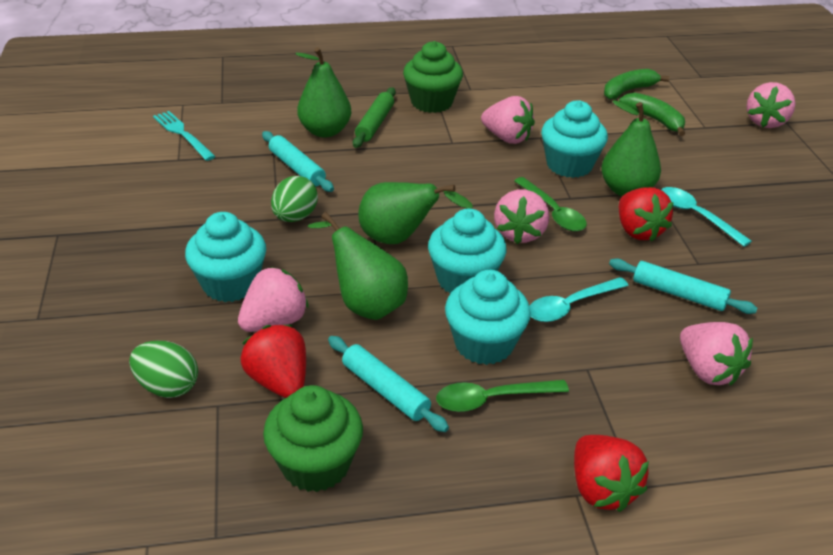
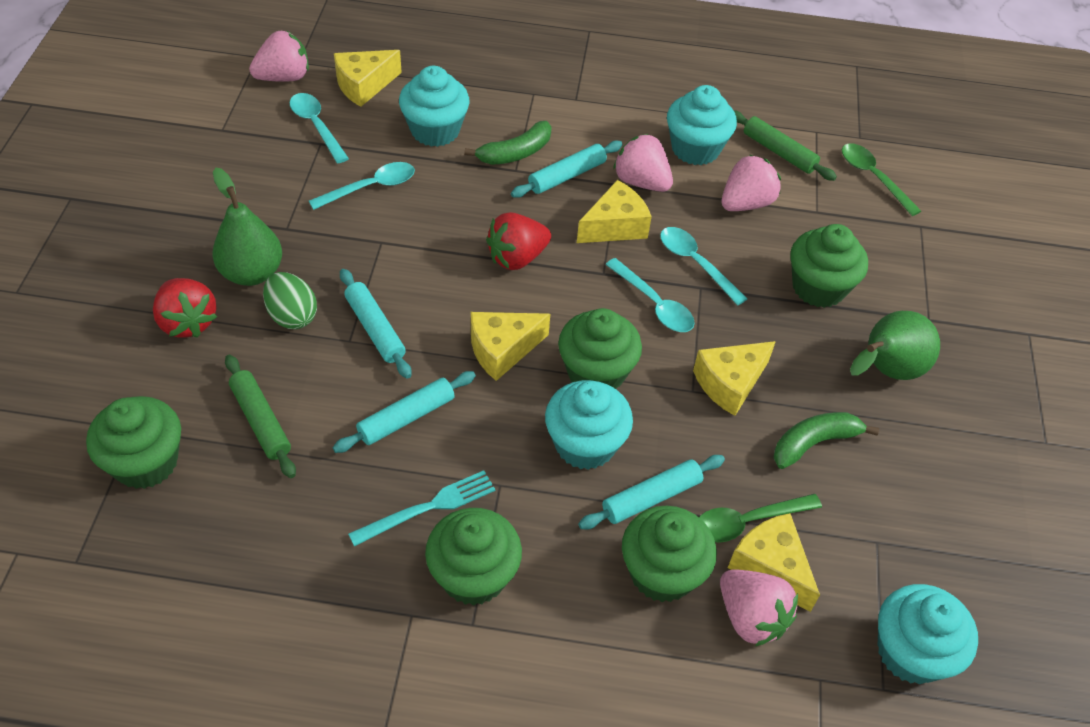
green cupcake: [263,385,363,492] [403,41,463,113] = 2 -> [86,396,181,489] [425,508,522,606] [558,308,642,389] [622,506,717,602] [790,224,868,308] = 5
green egg: [129,341,198,398] [271,176,318,222] = 2 -> [263,272,317,329] = 1
green pear: [296,47,351,137] [308,212,408,320] [358,182,473,244] [601,100,661,196] = 4 -> [212,168,282,286] [850,311,940,380] = 2
green rolling pin: [353,87,396,148] = 1 -> [225,355,296,478] [734,110,837,181] = 2
pink strawberry: [238,267,309,332] [481,96,535,144] [494,189,549,244] [680,322,753,386] [746,82,795,128] = 5 -> [249,31,309,82] [613,134,673,192] [720,570,798,646] [722,154,781,211] = 4
red strawberry: [241,325,306,398] [574,435,649,512] [619,187,674,242] = 3 -> [153,278,217,338] [486,212,551,270] = 2
turquoise rolling pin: [262,131,334,192] [328,336,449,432] [609,258,757,314] = 3 -> [333,371,476,453] [340,269,412,379] [511,141,623,198] [578,455,725,530] = 4
turquoise spoon: [529,277,629,322] [661,187,752,247] = 2 -> [290,93,349,163] [309,162,415,210] [605,258,695,332] [660,227,747,305] = 4
yellow cheese: none = 0 -> [334,50,402,107] [471,312,550,381] [577,180,652,243] [693,341,776,416] [728,513,820,612] = 5

